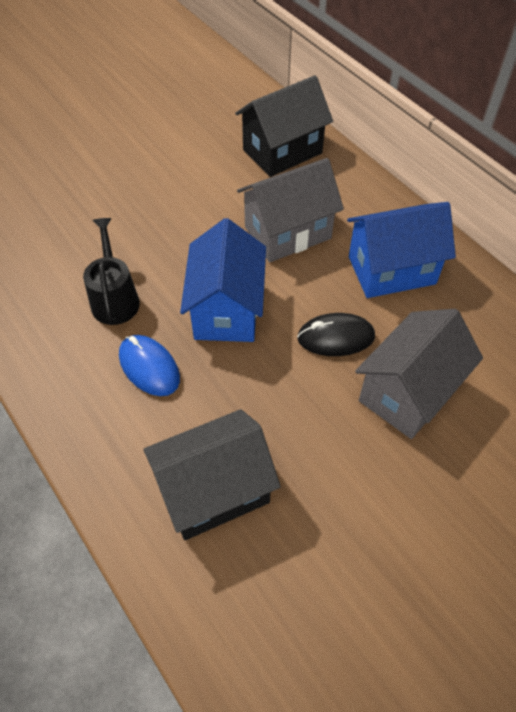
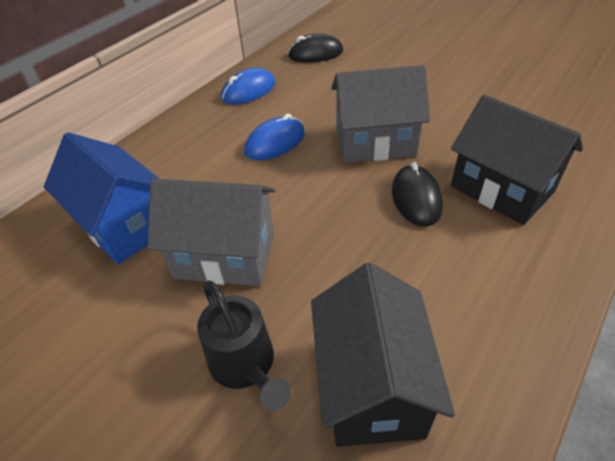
black mouse: [297,313,375,356] = 1 -> [288,34,343,63] [392,162,443,227] = 2
blue house: [180,218,266,342] [347,202,456,298] = 2 -> [44,132,159,265] = 1
blue mouse: [119,335,180,396] = 1 -> [221,68,275,105] [244,114,305,160] = 2

